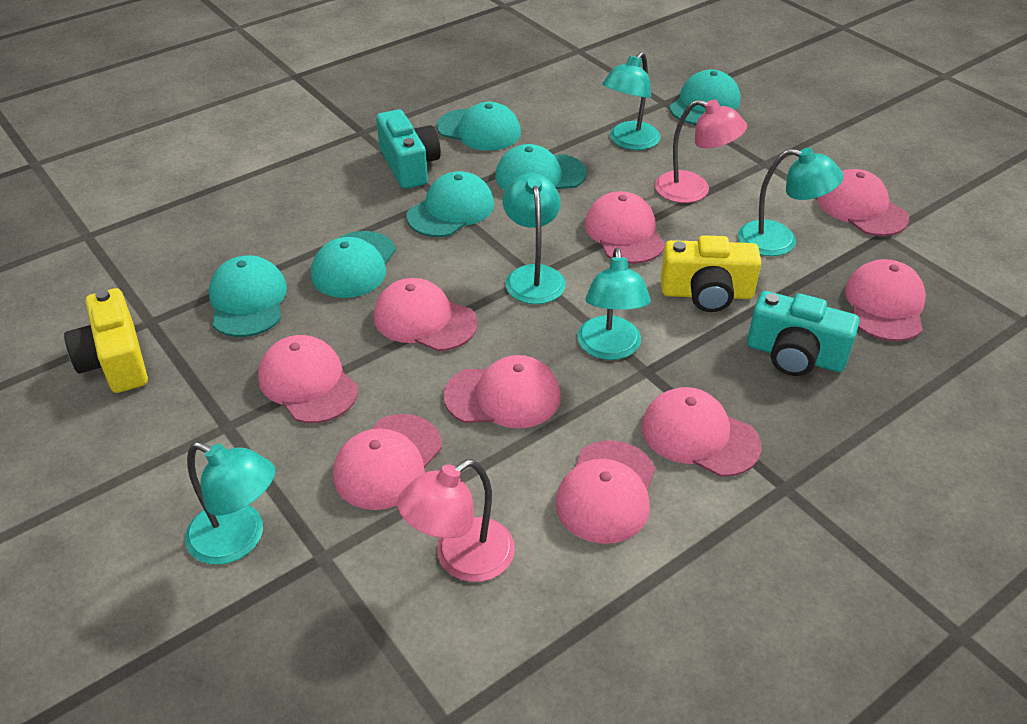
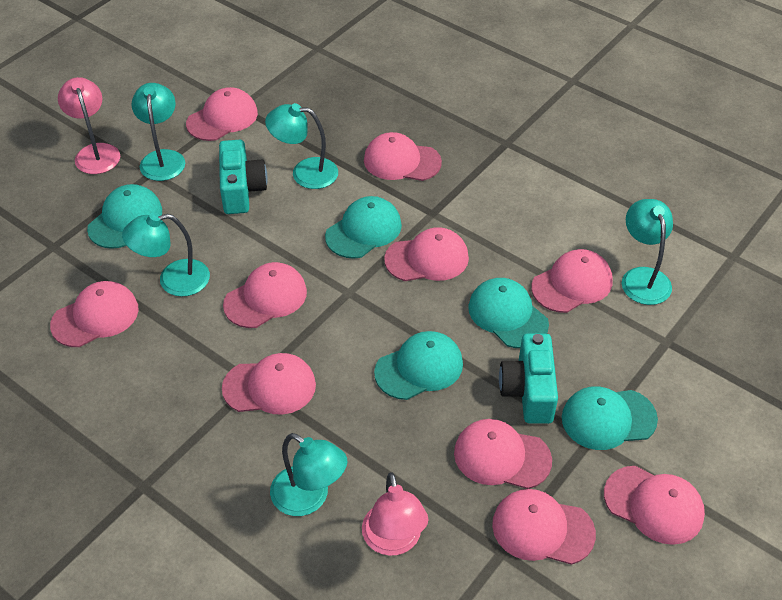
pink cap: [258,335,358,423] [333,414,442,510] [374,278,478,351] [443,355,561,429] [556,440,655,544] [585,191,665,264] [642,387,761,477] [817,169,909,236] [845,259,926,341] = 9 -> [50,281,139,347] [186,87,258,141] [222,353,316,415] [223,262,307,328] [364,132,442,181] [384,227,469,281] [454,419,552,489] [492,489,596,565] [531,249,613,313] [604,466,705,545] = 10
turquoise cap: [209,255,287,337] [311,231,396,298] [406,171,494,237] [437,102,521,151] [495,144,587,190] [669,70,740,125] = 6 -> [87,184,162,249] [325,196,402,259] [374,331,463,400] [468,278,549,348] [562,386,658,450] = 5
yellow camera: [64,288,148,393] [661,235,761,312] = 2 -> none = 0

